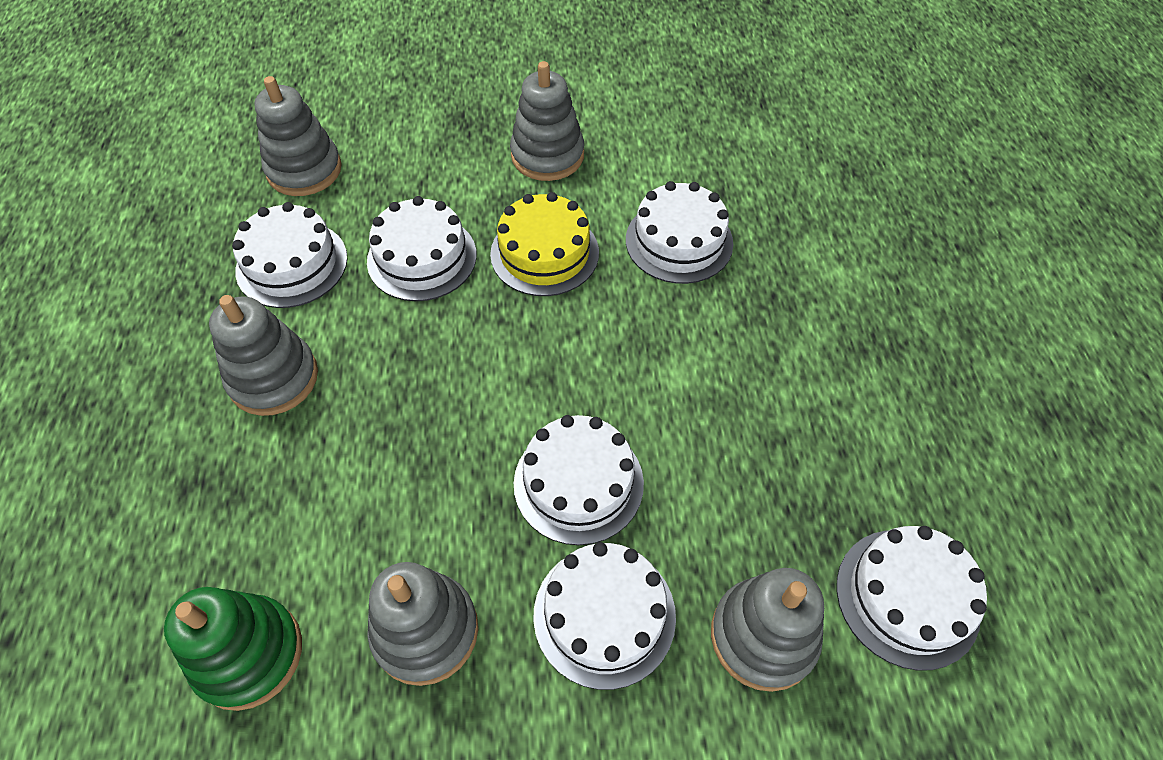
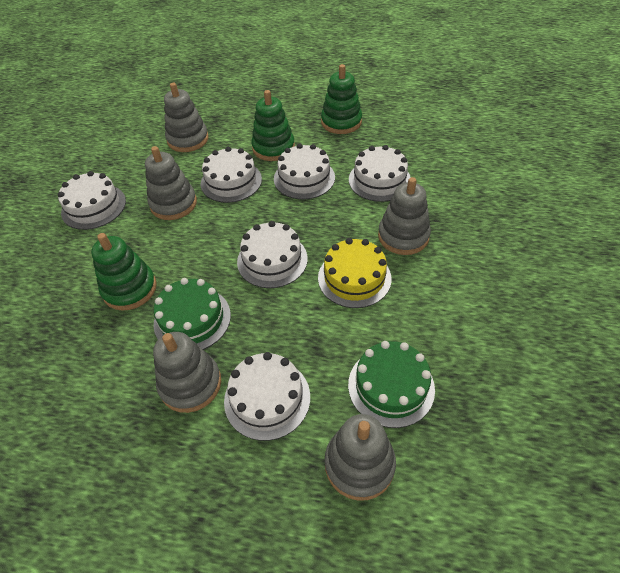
green cake: none = 0 -> [154,278,231,350] [348,341,435,428] = 2
green stacking toy: [164,587,302,711] = 1 -> [91,233,157,311] [251,90,295,161] [321,64,362,134] = 3

